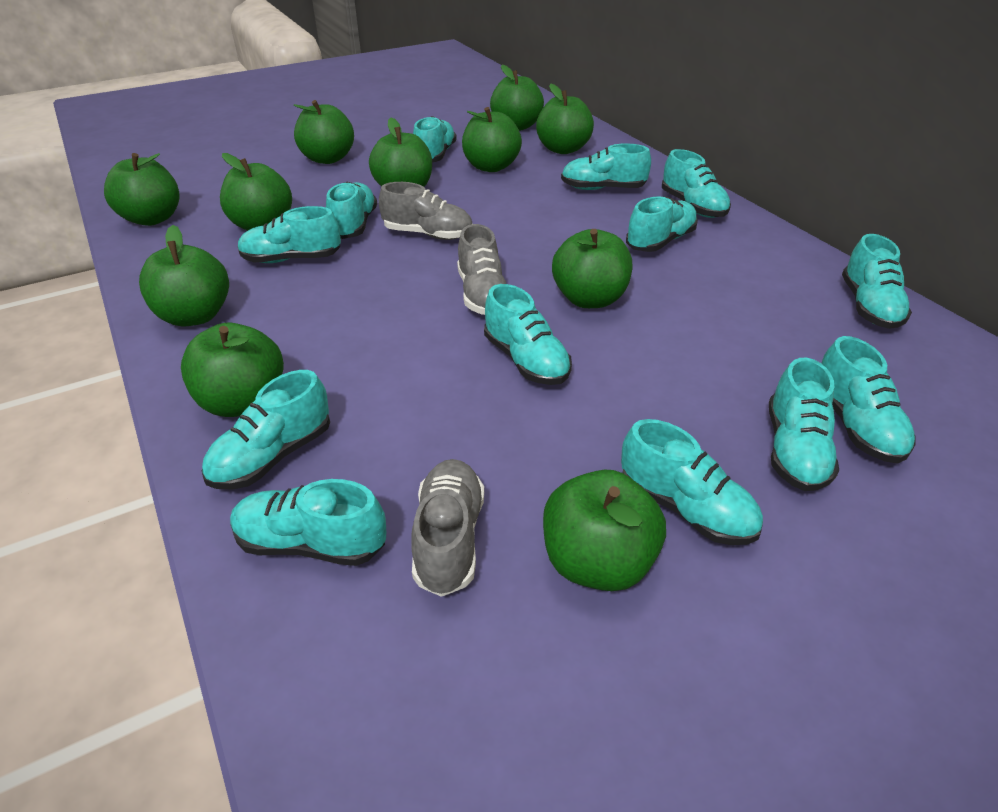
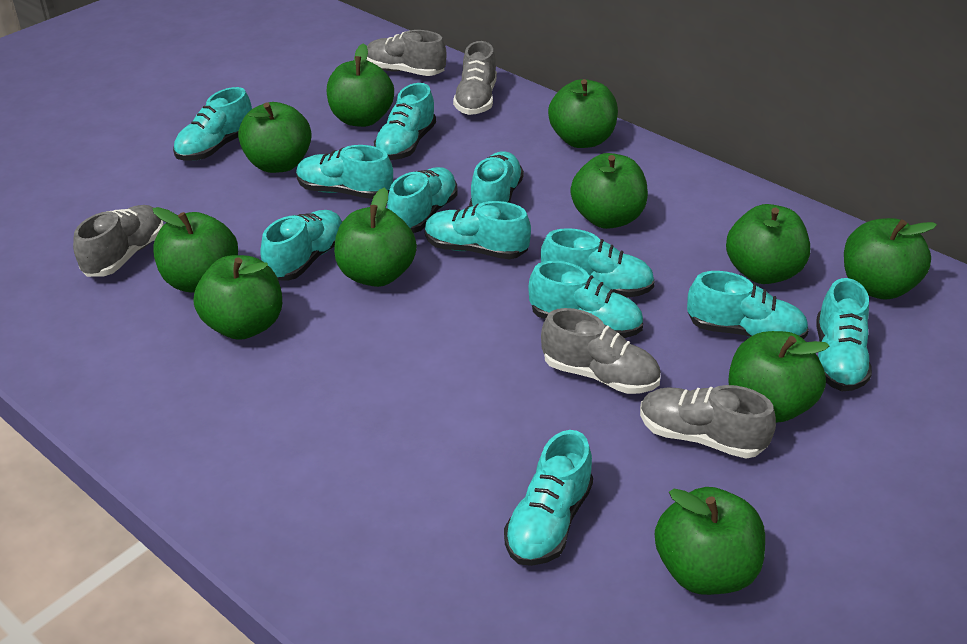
grey shoe: [379,182,472,240] [411,459,484,597] [457,224,506,315] = 3 -> [73,205,164,277] [367,30,447,76] [453,41,497,115] [541,308,660,394] [640,385,776,458] = 5
turquoise shoe: [202,370,330,489] [230,479,386,566] [237,206,341,263] [326,182,377,239] [413,116,457,162] [484,284,572,385] [561,144,651,190] [621,419,763,545] [626,196,698,252] [662,149,731,218] [769,358,839,491] [821,336,916,464] [842,234,912,329] = 13 -> [173,87,252,161] [260,210,342,281] [296,145,393,199] [374,83,436,160] [387,167,457,233] [425,201,531,259] [469,151,524,207] [504,430,593,566] [528,261,643,338] [541,228,655,298] [687,271,809,339] [816,278,872,391] = 12

